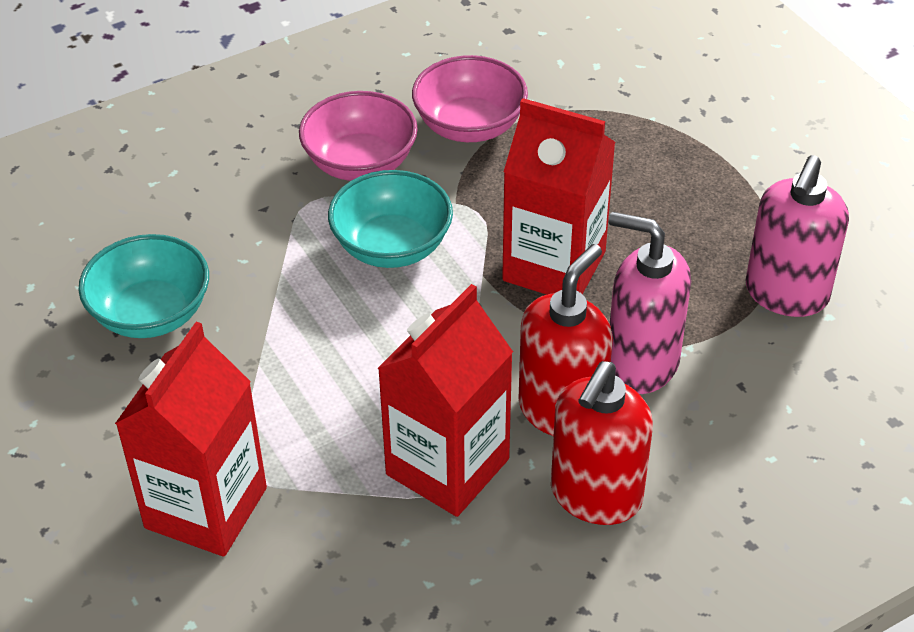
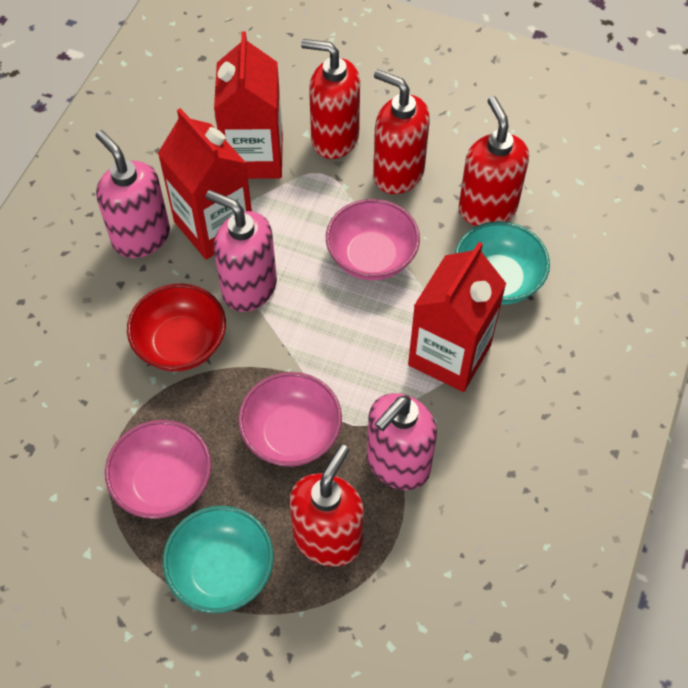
pink bowl: [299,91,418,181] [412,55,528,142] = 2 -> [105,420,211,519] [238,372,342,467] [326,199,420,280] = 3
pink soap dispenser: [609,212,691,394] [746,155,849,317] = 2 -> [95,130,170,258] [206,190,277,312] [367,393,437,490] = 3
red bowl: none = 0 -> [127,284,226,371] = 1
red soap dispenser: [518,244,613,436] [551,361,653,525] = 2 -> [289,445,364,566] [301,39,360,159] [373,69,430,194] [459,96,529,226] = 4

